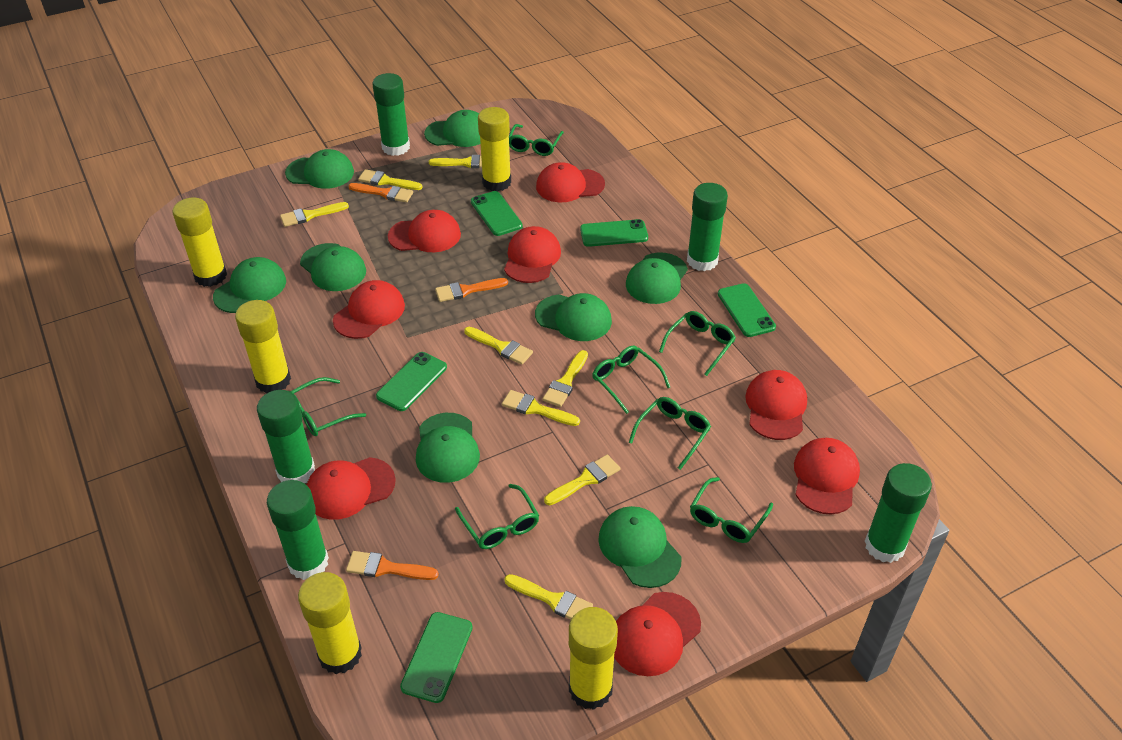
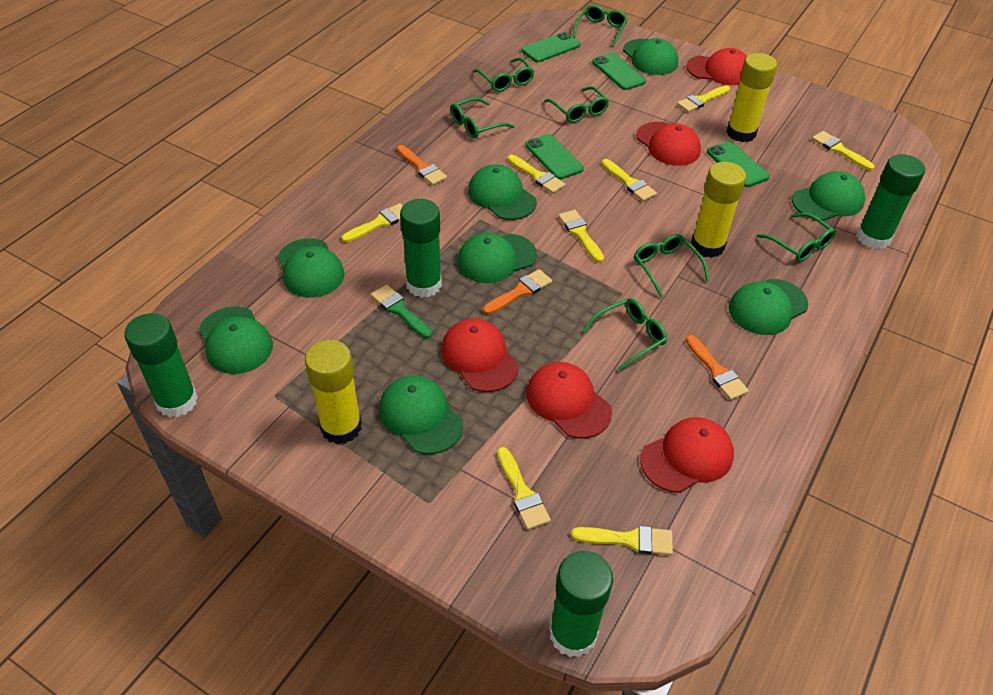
green brush: none = 0 -> [371,284,432,338] = 1
green glue stick: [257,390,315,483] [267,480,329,580] [372,73,410,156] [687,183,728,271] [865,463,932,563] = 5 -> [124,313,198,417] [400,199,442,298] [549,551,613,657] [856,154,925,249] = 4
green phone: [376,352,447,411] [400,612,473,703] [471,191,523,236] [580,219,648,247] [718,283,776,337] = 5 -> [522,32,581,62] [525,134,584,180] [592,53,646,90] [707,141,770,187] = 4
red cap: [306,457,396,520] [333,280,405,339] [388,210,461,252] [504,226,561,283] [536,162,605,202] [614,592,701,676] [745,370,807,440] [794,438,860,515] = 8 -> [441,318,519,392] [526,362,612,439] [636,122,701,166] [640,417,734,493] [686,48,747,85] = 5
yellow glue stick: [172,197,227,287] [235,300,291,394] [298,572,362,674] [478,107,511,192] [569,607,618,710] = 5 -> [305,340,362,444] [691,162,746,258] [726,53,777,142] = 3

